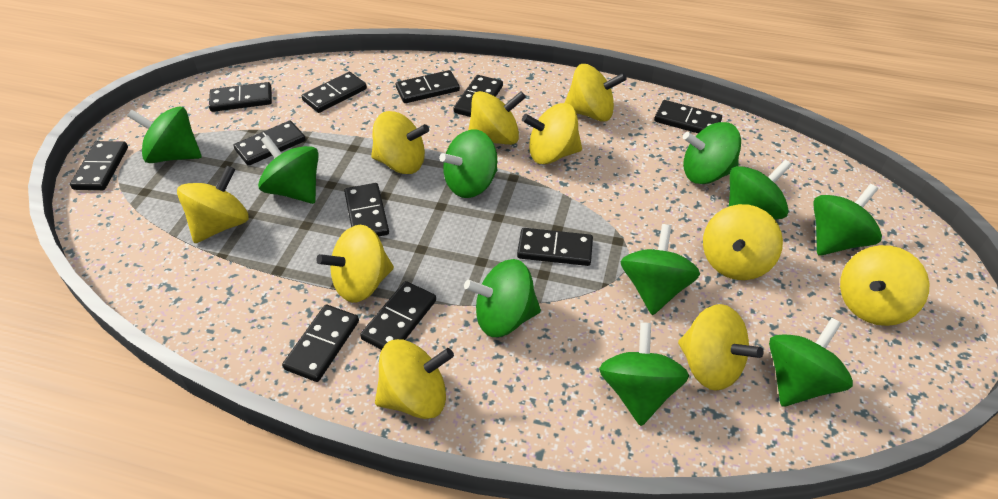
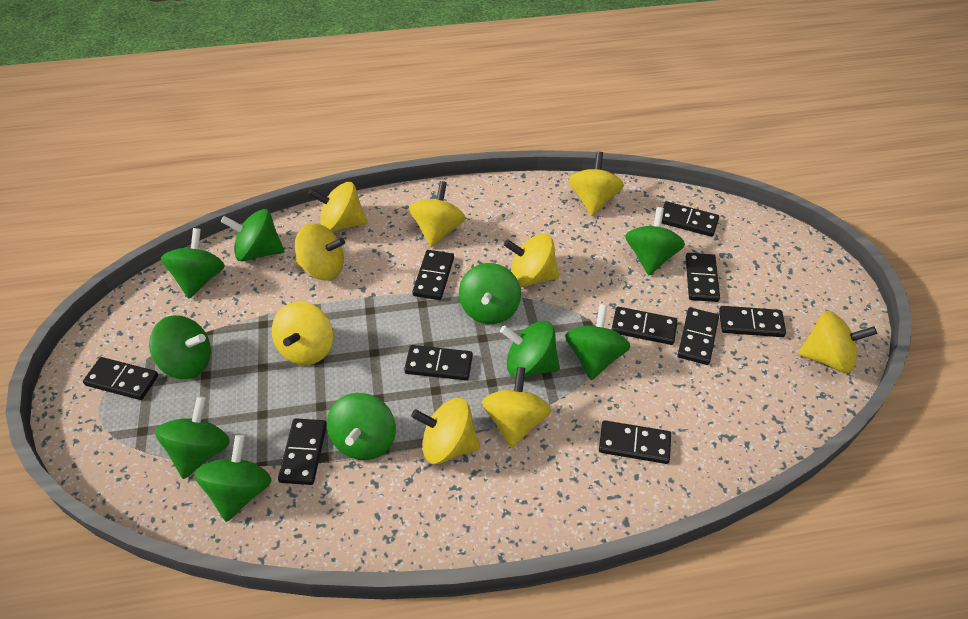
black domino: [70,141,128,190] [209,82,272,112] [234,121,305,166] [282,305,359,382] [302,72,367,113] [344,183,389,237] [360,281,436,350] [396,70,460,103] [453,75,503,117] [517,228,593,266] [654,100,722,133] = 11 -> [83,357,158,400] [278,418,327,485] [404,345,473,380] [412,250,454,300] [599,421,671,464] [612,307,678,345] [662,201,719,237] [678,308,719,365] [686,253,720,302] [719,306,786,337] = 10
yellow spinning top: [177,165,249,243] [316,225,394,303] [371,111,429,174] [375,339,454,419] [468,91,526,145] [522,103,582,164] [565,64,627,122] [678,304,764,391] [703,204,783,280] [840,245,930,326] = 10 -> [272,302,333,365] [295,223,345,280] [308,182,368,232] [409,181,466,247] [411,398,480,464] [482,367,552,448] [504,234,559,287] [569,152,624,216] [798,311,877,373] = 9

